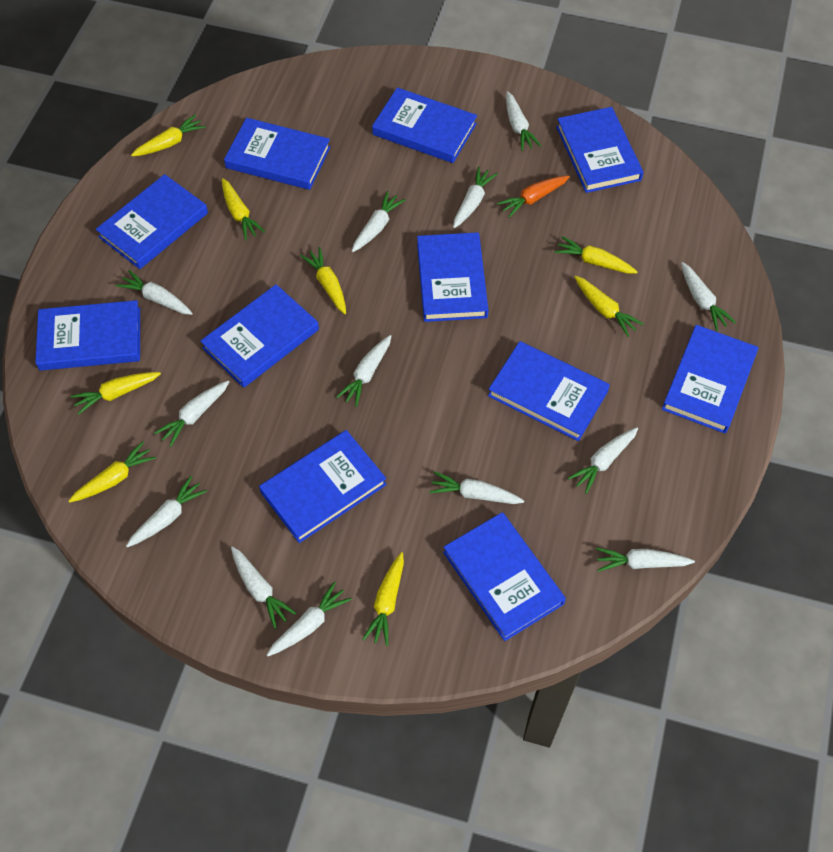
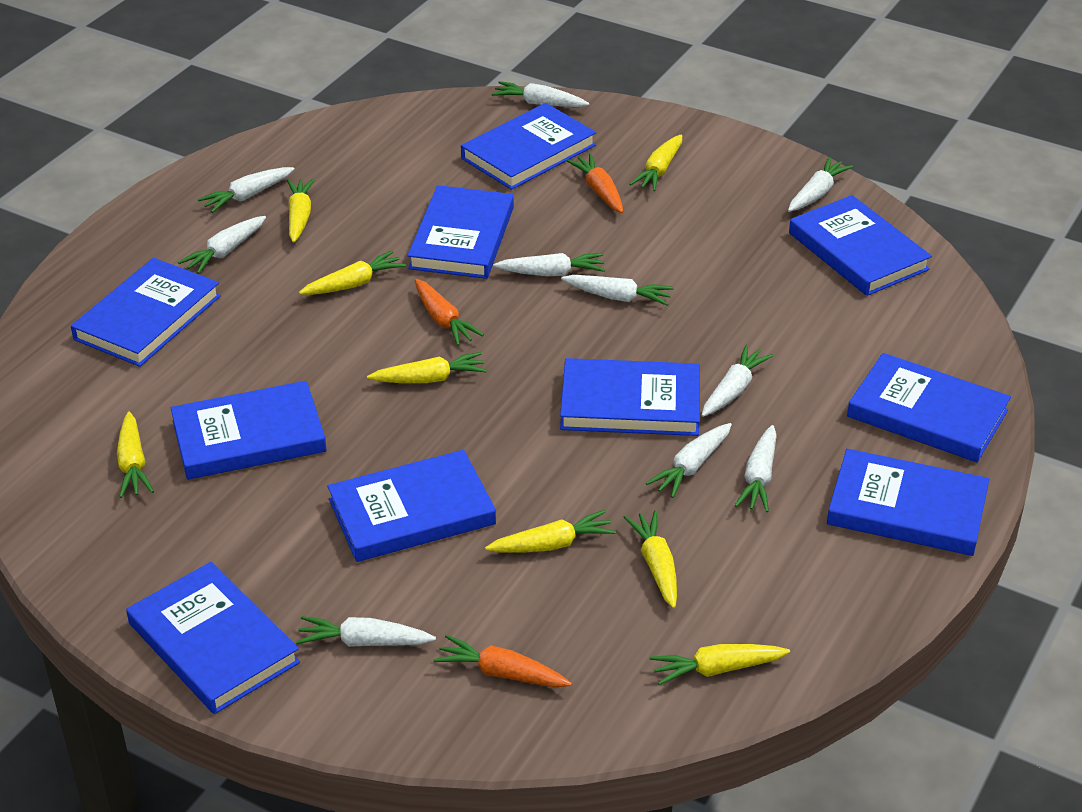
blue book: [35,300,140,371] [96,174,208,269] [200,284,319,388] [224,118,331,190] [259,430,387,543] [372,87,477,163] [417,232,488,322] [443,512,566,641] [488,341,610,441] [556,107,644,193] [662,325,758,433] = 11 -> [71,258,221,367] [126,562,300,714] [171,381,327,480] [327,450,496,562] [408,185,514,279] [461,103,596,190] [560,358,700,436] [789,195,932,296] [827,449,989,556] [847,353,1011,462] = 10
orange carrot: [497,176,570,218] = 1 -> [415,279,484,346] [433,635,572,687] [566,154,623,213] = 3
white carrot: [116,270,193,315] [126,476,207,547] [154,380,230,447] [231,546,296,629] [267,581,352,656] [336,335,391,407] [352,191,406,252] [429,471,524,504] [453,166,498,228] [506,91,541,151] [568,427,638,494] [596,548,695,572] [681,262,736,331] = 13 -> [178,216,266,274] [197,167,295,213] [296,616,436,647] [492,81,589,107] [493,253,605,276] [561,275,674,306] [646,423,732,498] [702,345,773,417] [735,425,777,512] [788,157,853,212] = 10

